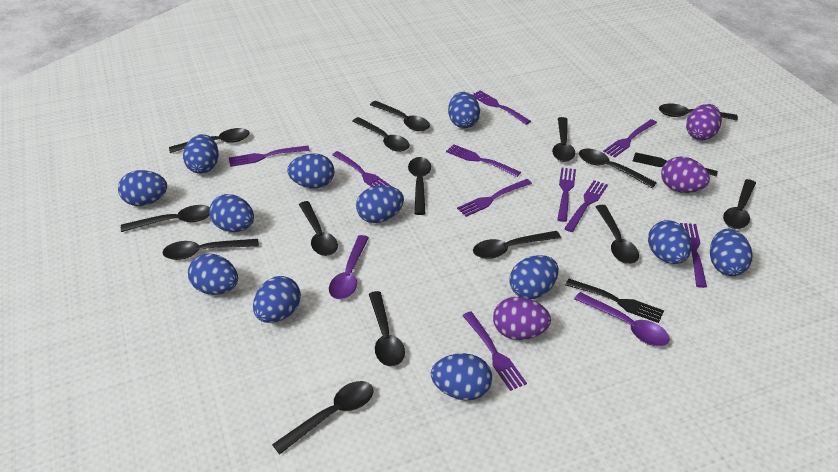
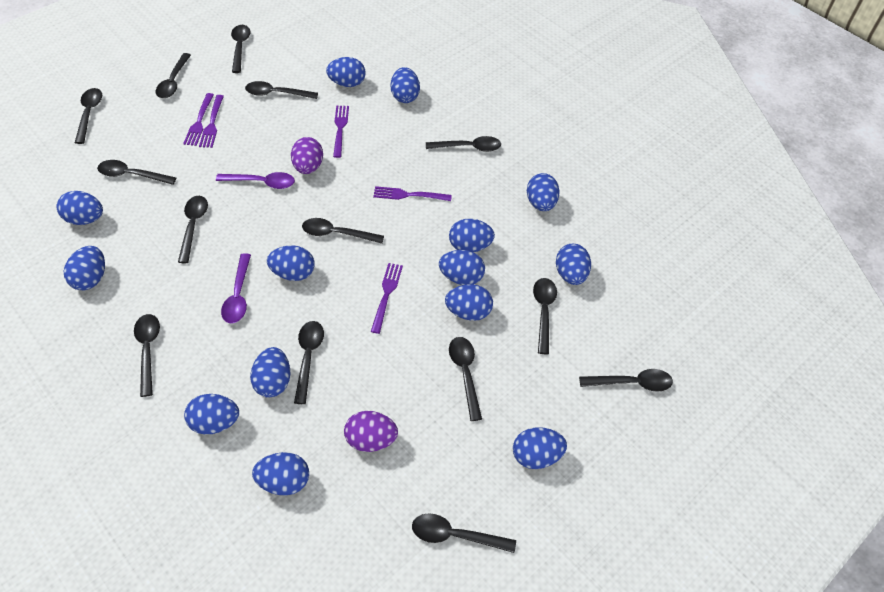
black fork: [565,279,664,323] [633,152,718,176] = 2 -> none = 0
black spoon: [121,205,210,232] [162,239,259,260] [169,128,249,153] [272,381,373,454] [299,201,338,256] [352,117,410,152] [369,291,405,366] [370,101,430,131] [408,157,431,215] [473,231,561,259] [552,117,575,162] [579,149,657,188] [596,205,639,264] [659,104,738,121] [723,179,756,229] = 15 -> [75,88,102,144] [97,160,176,185] [134,314,160,397] [156,53,191,98] [178,196,208,263] [231,25,251,73] [245,81,318,99] [294,321,324,404] [302,218,384,244] [412,513,516,553] [426,136,501,152] [449,337,482,421] [533,278,557,354] [579,369,673,392] = 14
blue egg: [118,170,167,206] [183,134,219,174] [188,254,238,295] [209,194,254,232] [253,276,301,323] [287,153,335,188] [356,185,404,223] [431,353,492,400] [448,92,480,128] [509,255,559,299] [648,220,692,264] [710,229,752,276] = 12 -> [57,191,103,225] [64,246,105,290] [184,394,239,435] [250,347,290,398] [252,452,309,495] [267,245,314,281] [326,57,366,87] [391,67,420,103] [439,250,485,285] [445,284,493,321] [449,219,495,252] [513,427,567,469] [527,173,560,211] [556,244,591,285] = 14
purple egg: [493,297,551,340] [661,157,710,193] [686,104,722,140] = 3 -> [291,137,323,174] [344,411,398,452] = 2
purple fork: [229,146,310,167] [332,151,391,187] [446,144,521,177] [457,179,532,217] [462,312,527,391] [472,91,531,125] [557,168,576,222] [564,180,608,232] [603,119,657,157] [680,223,707,288] = 10 -> [183,93,214,146] [199,95,224,148] [333,106,349,158] [371,263,403,334] [373,186,452,201] = 5

